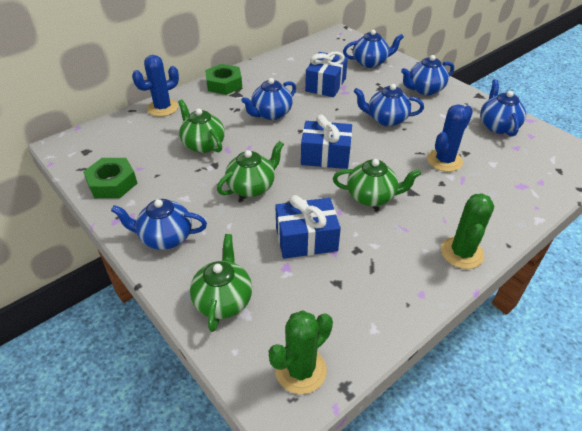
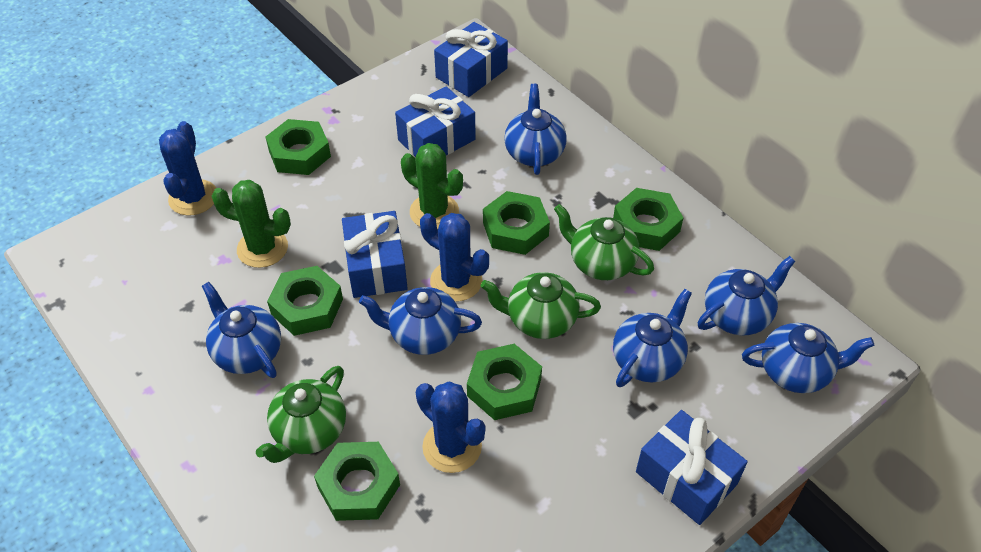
blue cactus: [132,55,179,117] [427,104,473,172] = 2 -> [159,121,216,216] [416,381,485,473] [420,213,489,302] = 3
blue gift: [275,195,341,259] [301,114,352,169] [305,52,348,97] = 3 -> [342,211,408,298] [395,86,476,157] [434,22,508,97] [636,410,748,525] = 4
green nut: [83,158,137,198] [205,64,242,95] = 2 -> [265,119,331,175] [267,266,343,336] [314,442,400,521] [467,344,542,420] [483,191,550,255] [613,188,683,251] = 6
green teapot: [178,100,225,153] [190,234,252,332] [217,141,284,197] [333,159,421,206] = 4 -> [256,366,346,463] [481,272,601,339] [554,204,654,280] = 3

